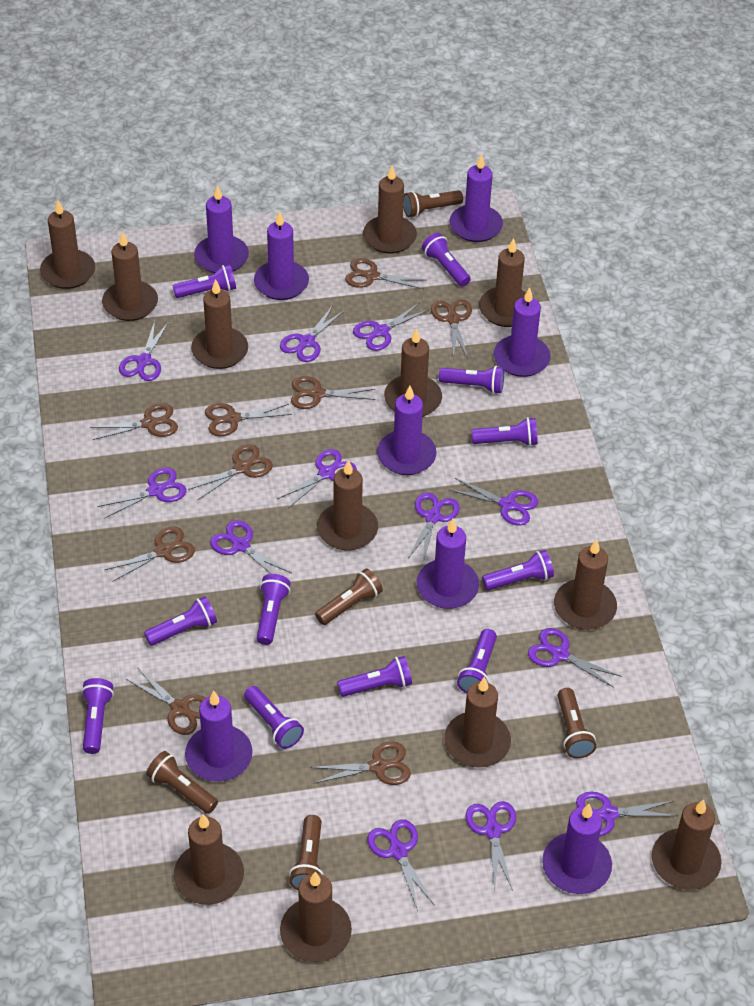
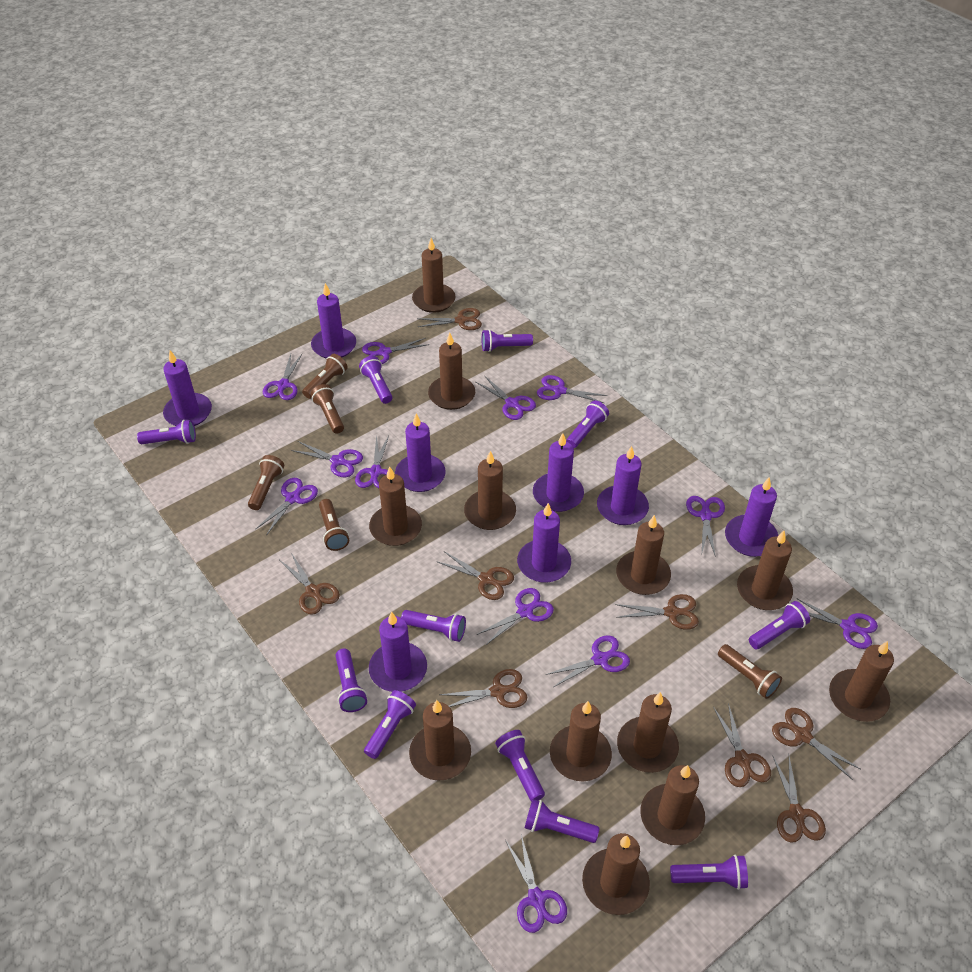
brown scissors: [90,403,178,440] [105,527,195,582] [126,667,206,735] [188,444,273,500] [205,403,292,436] [291,376,375,409] [310,741,411,785] [345,258,427,289] [431,299,472,359] = 9 -> [280,553,340,615] [417,308,482,330] [436,551,514,600] [439,669,527,708] [616,594,699,630] [713,703,771,787] [772,708,860,780] [773,756,826,843] = 8

